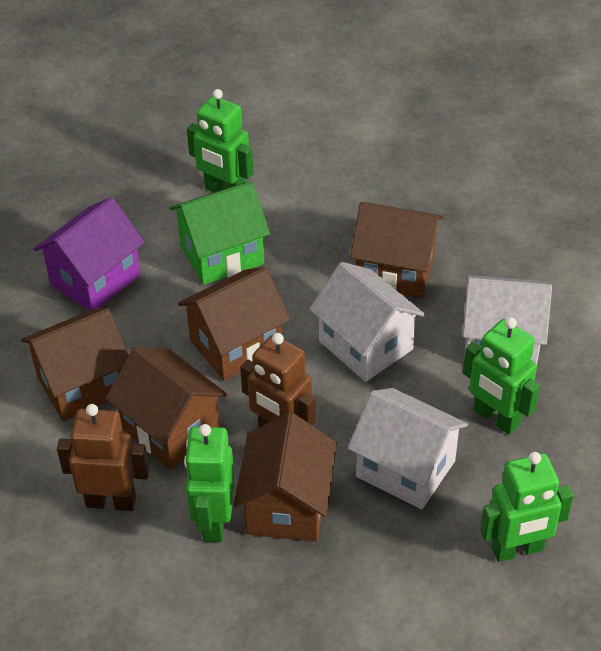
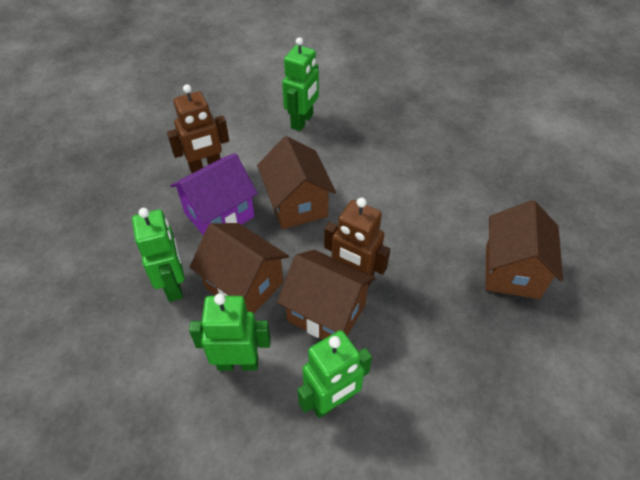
brown house: [21,308,128,421] [105,347,227,469] [178,267,290,380] [234,412,337,542] [350,202,443,299] = 5 -> [190,223,289,314] [257,136,336,229] [277,250,376,339] [486,200,563,299] = 4
green house: [169,181,270,285] = 1 -> none = 0
white house: [309,262,425,382] [348,388,468,509] [463,275,552,365] = 3 -> none = 0

